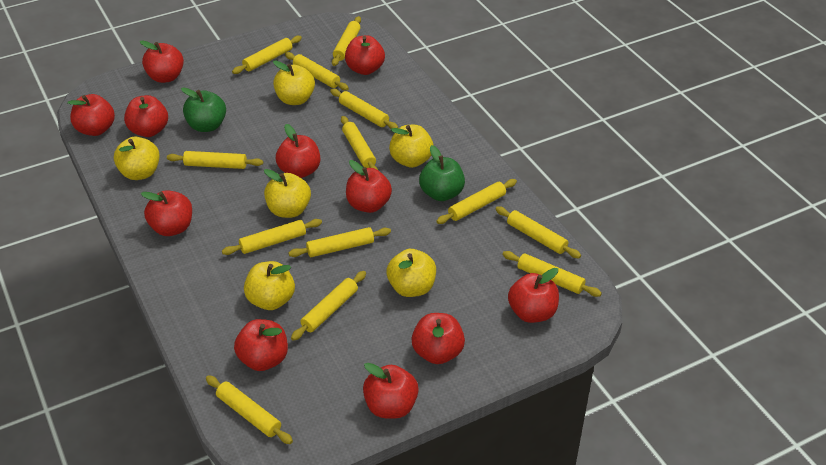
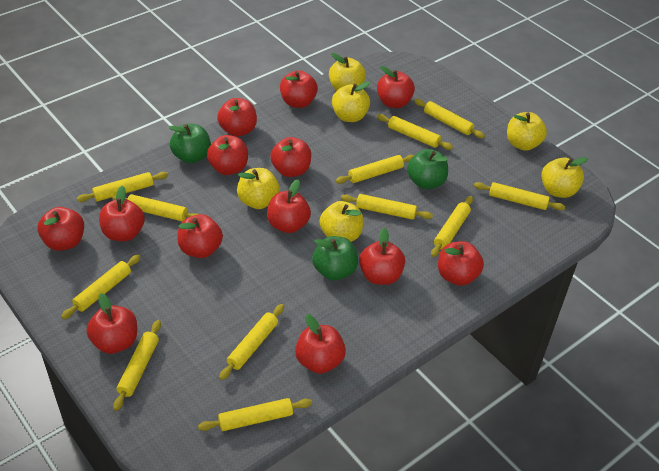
green apple: [181,87,226,132] [419,145,465,201] = 2 -> [169,124,211,163] [312,236,358,280] [407,149,448,189] = 3
red apple: [68,94,115,136] [124,95,168,137] [140,40,184,83] [141,190,192,236] [234,319,288,371] [276,124,320,178] [345,35,385,75] [346,160,392,213] [363,363,419,419] [411,313,465,364] [508,268,559,323] = 11 -> [37,207,84,251] [87,293,137,354] [99,186,145,241] [177,214,223,258] [207,135,248,175] [217,98,257,137] [267,180,311,233] [270,137,311,177] [280,70,318,108] [295,314,346,374] [359,228,405,285] [377,66,415,108] [438,241,484,286] = 13
yellow rolling pin: [167,151,263,169] [206,375,293,444] [222,219,322,255] [232,36,302,74] [285,52,349,91] [288,227,391,257] [291,271,366,341] [330,89,399,129] [332,16,361,66] [341,116,378,170] [436,179,517,224] [495,206,581,258] [502,251,602,297] = 13 -> [61,255,141,319] [76,172,168,202] [112,194,199,221] [113,320,161,411] [198,398,312,431] [219,304,284,380] [335,155,414,184] [341,194,433,220] [377,114,453,150] [414,99,485,138] [431,196,473,257] [474,182,565,210] = 12

